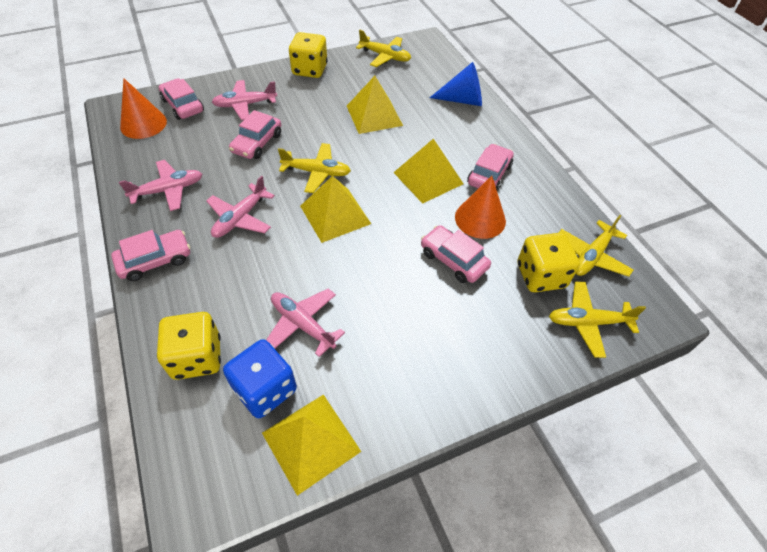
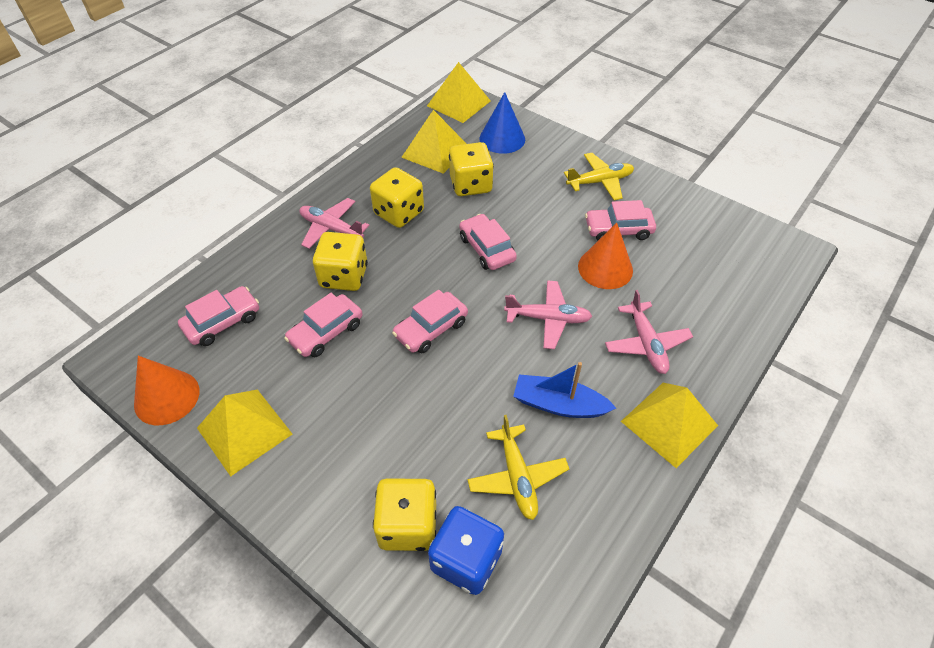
blue boat: none = 0 -> [513,362,616,418] = 1
pink plane: [119,160,202,211] [206,176,275,238] [212,80,277,120] [266,289,345,357] = 4 -> [299,198,370,249] [504,280,592,349] [605,290,693,374] = 3
yellow dice: [157,312,221,380] [289,32,328,78] [517,233,580,292] = 3 -> [313,232,368,291] [370,167,424,228] [373,479,436,551] [449,142,494,196] = 4
yellow plane: [278,143,351,193] [356,30,411,67] [549,282,646,358] [558,215,634,277] = 4 -> [467,415,569,520] [564,153,634,200] = 2

